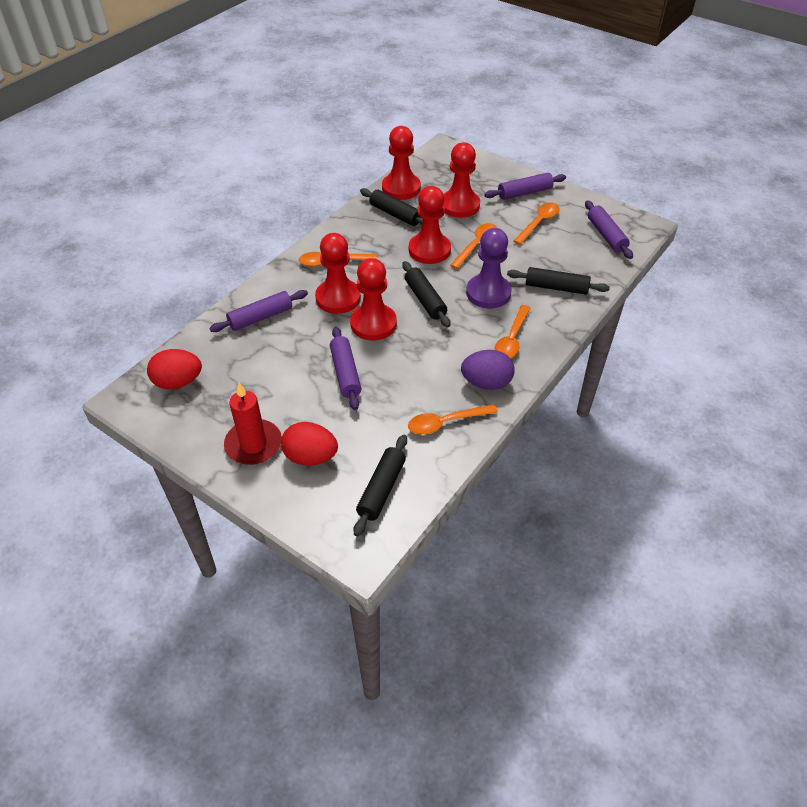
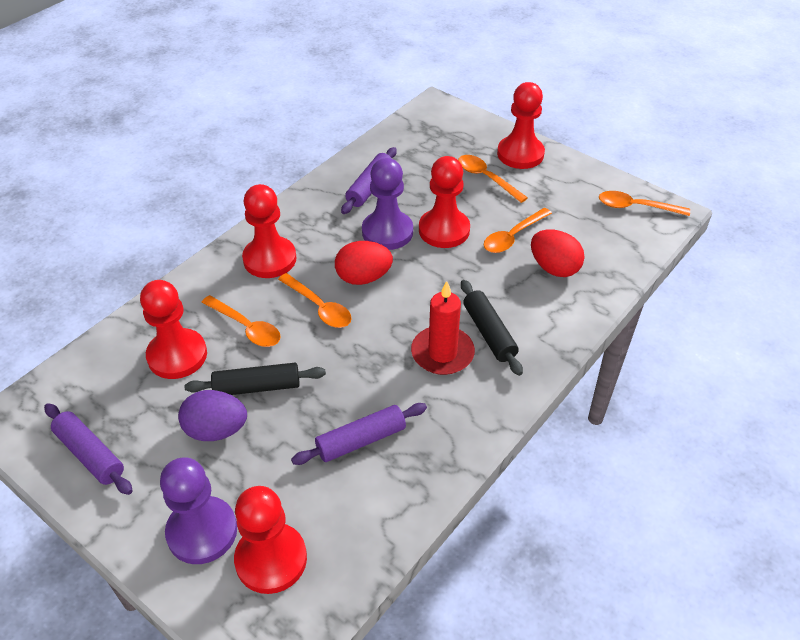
black rolling pin: [353,435,407,536] [360,188,423,226] [402,261,450,327] [507,267,610,295] = 4 -> [184,363,326,395] [461,280,523,376] = 2
purple pawn: [466,228,512,308] = 1 -> [160,457,237,564] [362,158,413,250] = 2
purple rolling pin: [209,290,308,332] [330,327,362,410] [484,173,566,200] [585,200,633,259] = 4 -> [44,403,133,495] [291,403,427,465] [341,147,396,214] = 3

